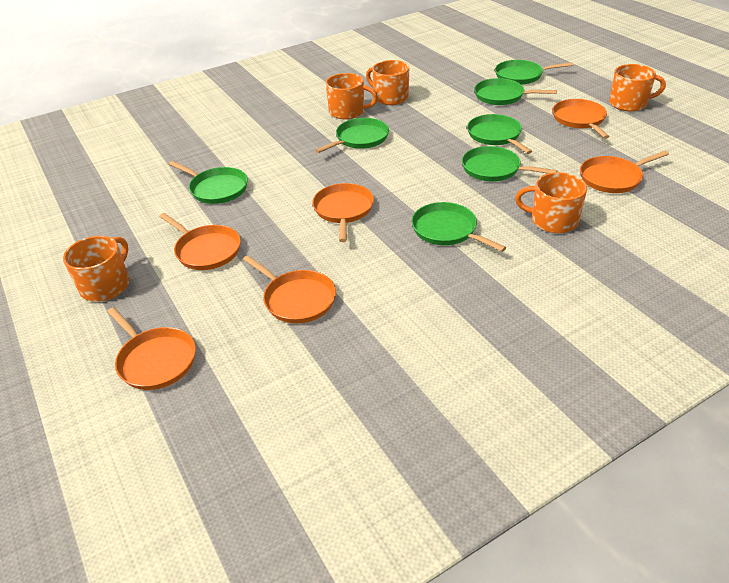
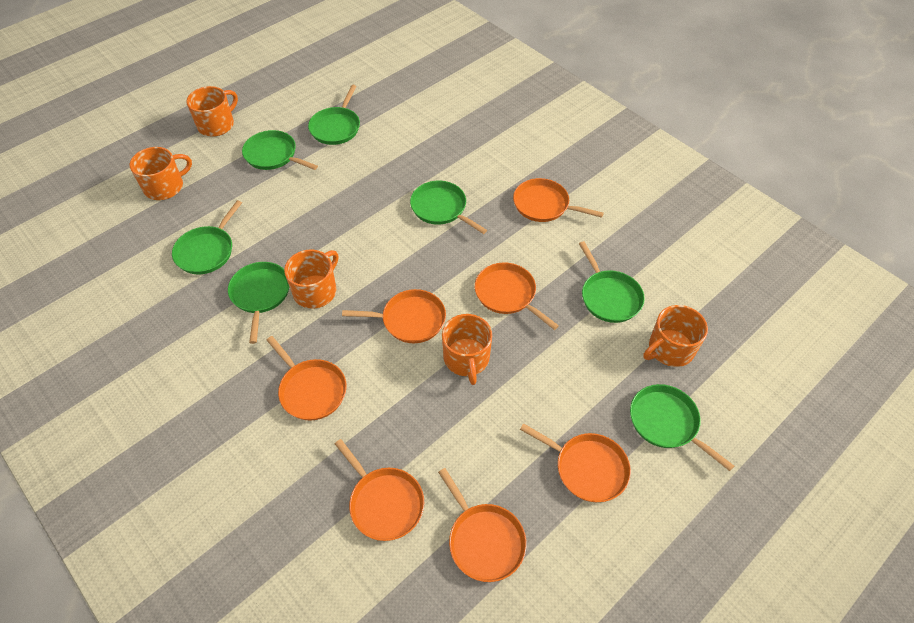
orange pan: [107,307,196,390] [159,213,241,270] [243,255,336,324] [312,183,374,242] [552,99,610,139] [580,151,669,193] = 6 -> [267,336,347,421] [335,439,424,541] [342,289,446,343] [438,468,527,582] [475,262,559,330] [513,178,604,222] [520,423,631,502] = 7

